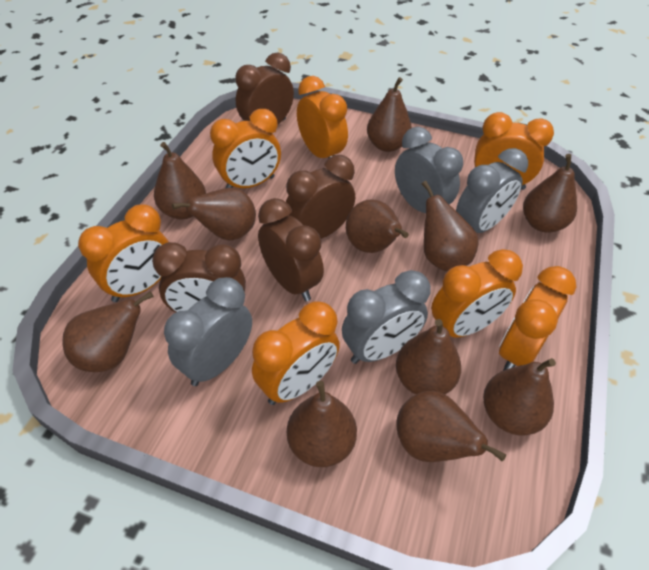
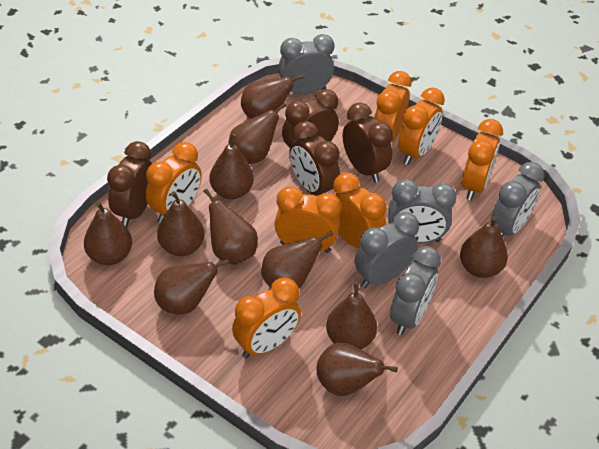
grey clock: [164,277,252,386] [342,270,431,364] [395,127,463,213] [456,148,528,233] = 4 -> [278,34,334,95] [355,212,419,289] [388,179,457,243] [390,246,441,335] [491,162,544,237] = 5

